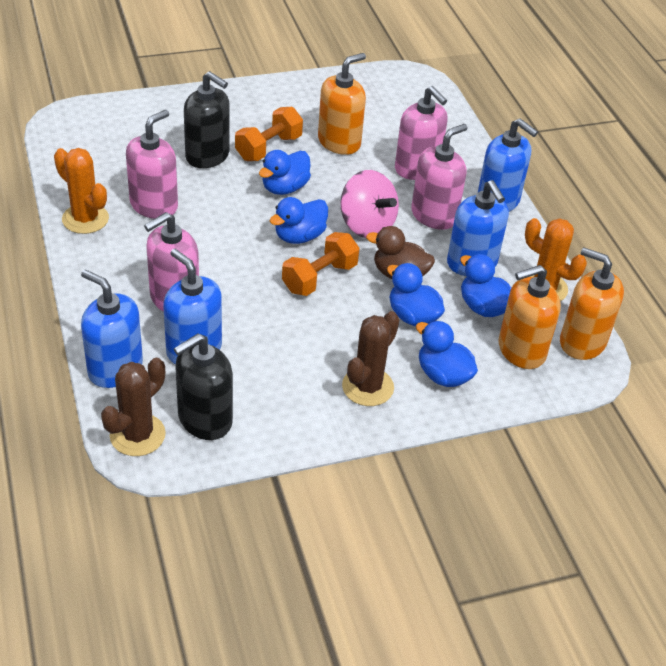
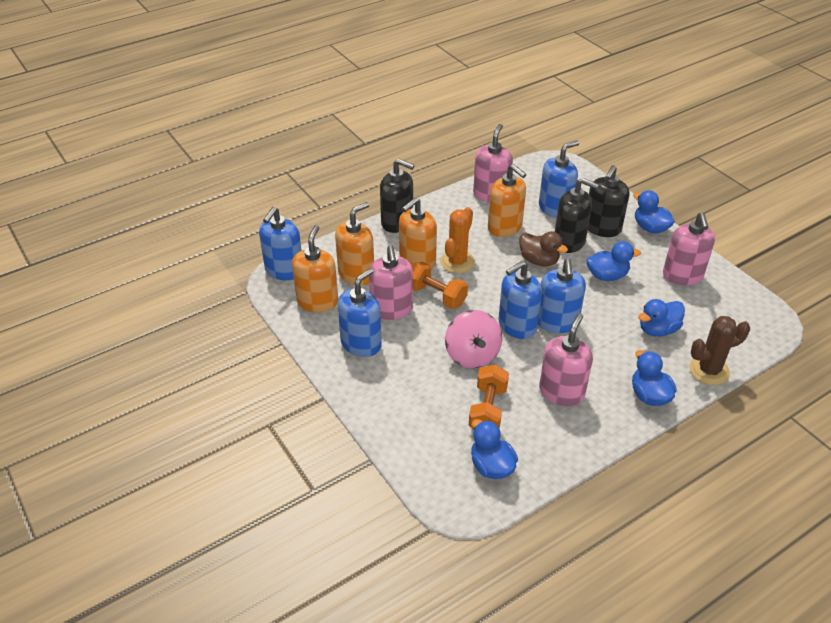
black soap dispenser: [174,333,233,440] [184,71,230,168] = 2 -> [380,159,415,233] [555,178,599,253] [588,165,630,237] = 3
blue soap dispenser: [81,269,143,388] [163,249,222,365] [447,180,509,276] [478,118,538,212] = 4 -> [259,207,302,280] [338,268,382,357] [499,261,542,339] [538,259,586,333] [539,140,579,218] = 5
brown cactus: [101,358,166,456] [342,311,400,406] = 2 -> [689,316,750,385] = 1
orange cactus: [54,148,109,234] [525,218,587,301] = 2 -> [440,207,475,273] = 1
orange soap dispenser: [318,53,366,155] [499,265,561,369] [560,247,624,360] = 3 -> [292,225,338,312] [335,202,374,285] [399,198,437,270] [488,164,526,237] = 4

